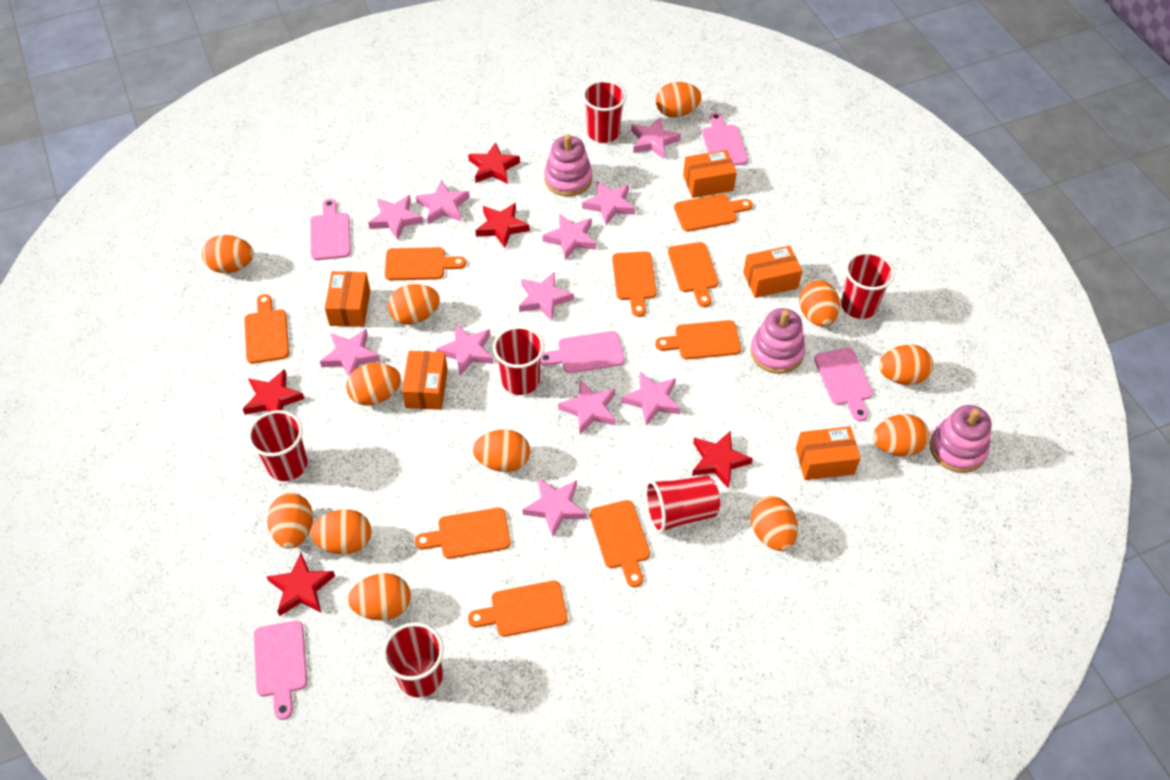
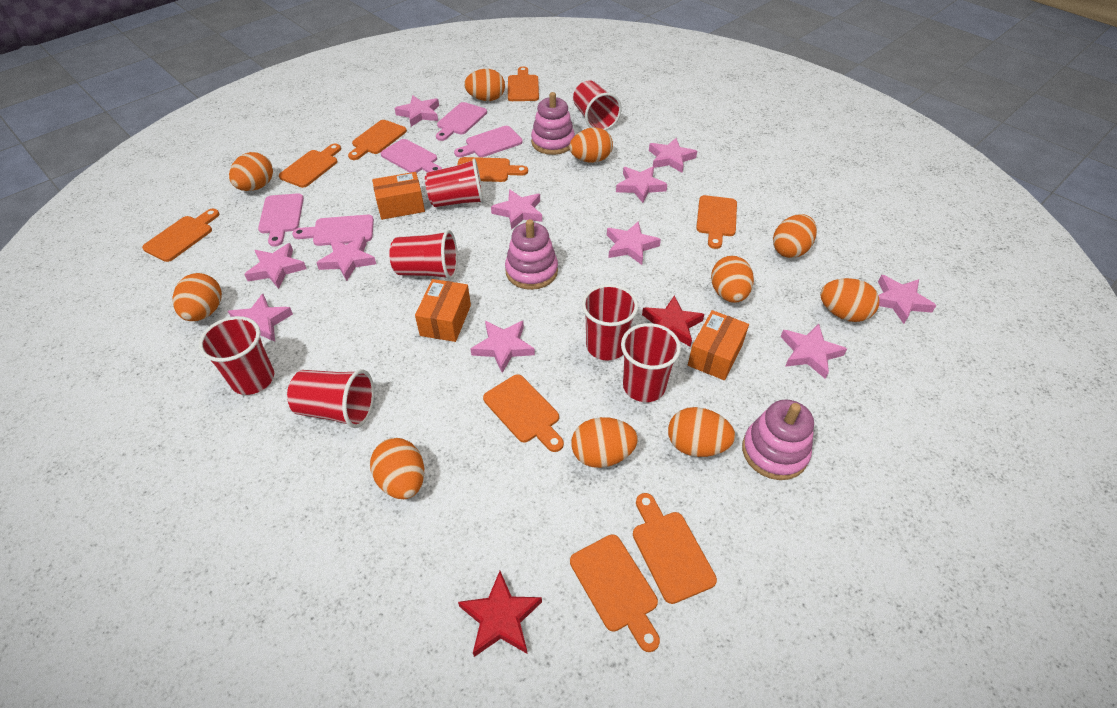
orange box: [325,271,370,327] [402,351,448,410] [683,150,737,198] [743,246,802,298] [796,426,861,480] = 5 -> [372,172,425,220] [415,279,471,342] [688,310,749,380] = 3
orange egg: [202,235,254,273] [267,493,313,549] [310,509,371,554] [346,363,401,406] [348,573,411,621] [388,284,440,325] [473,429,530,472] [656,82,701,117] [751,496,798,551] [799,280,840,327] [873,414,929,456] [879,344,933,385] = 12 -> [173,273,222,321] [229,152,273,191] [370,438,424,499] [464,69,505,101] [569,127,613,163] [571,417,638,468] [668,407,735,457] [711,256,754,303] [773,214,817,258] [820,278,879,322] = 10
red cup: [248,410,308,481] [382,622,444,698] [493,326,544,395] [582,80,626,143] [645,476,720,534] [841,252,895,319] = 6 -> [198,316,274,395] [287,369,374,428] [389,230,458,280] [425,158,484,207] [573,80,622,130] [582,284,638,361] [621,323,681,402] = 7
red star: [243,369,304,415] [266,553,335,616] [468,142,520,184] [475,203,530,248] [692,431,753,489] = 5 -> [458,571,542,657] [642,295,704,347] = 2

